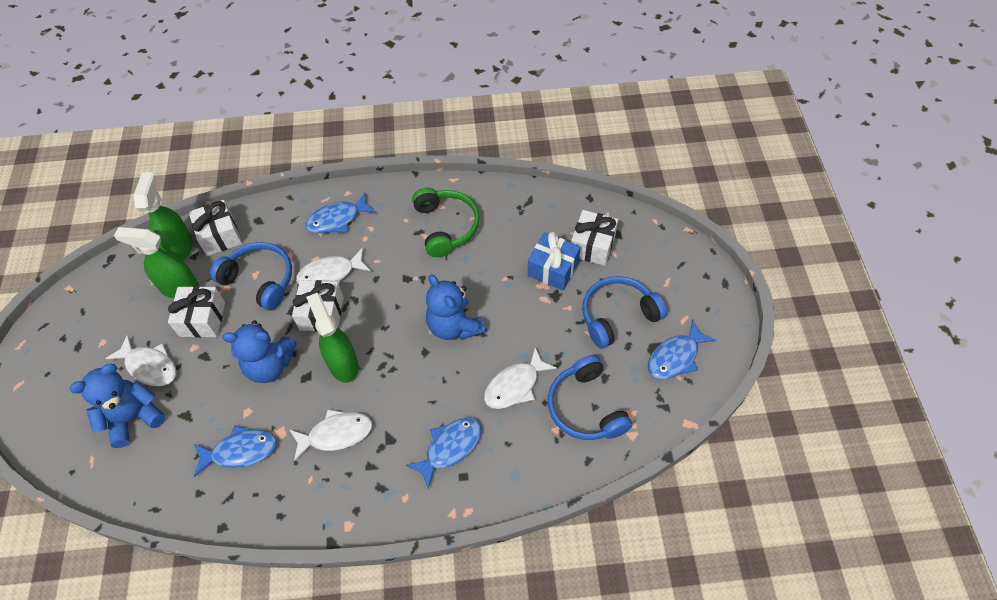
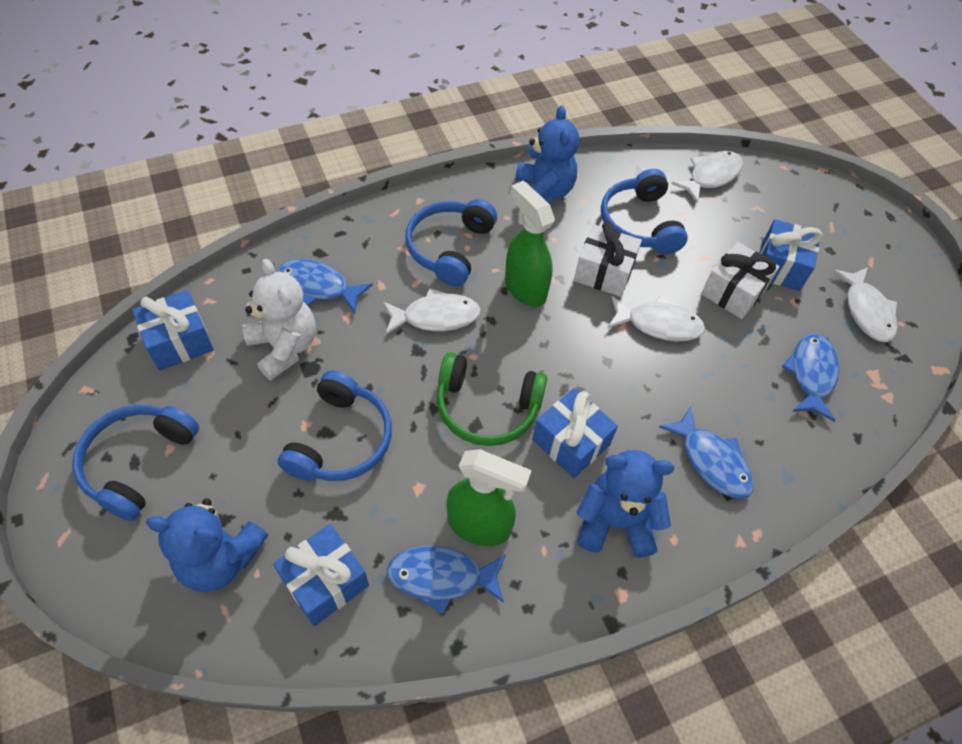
blue gift: [528,232,581,290] = 1 -> [132,290,213,371] [273,524,369,626] [532,388,618,478] [759,219,823,291] = 4
blue headphones: [210,242,292,310] [548,355,632,440] [582,276,667,349] = 3 -> [72,405,199,521] [278,370,392,481] [405,199,497,286] [601,169,688,254] = 4
green spray bottle: [114,227,199,298] [133,172,193,261] [306,293,359,383] = 3 -> [447,449,532,546] [505,181,555,307] = 2
white gift: [168,286,225,338] [189,200,242,256] [292,280,344,332] [571,210,618,266] = 4 -> [574,221,642,297] [701,242,779,319] = 2
white teddy bear: none = 0 -> [242,259,316,381] = 1

